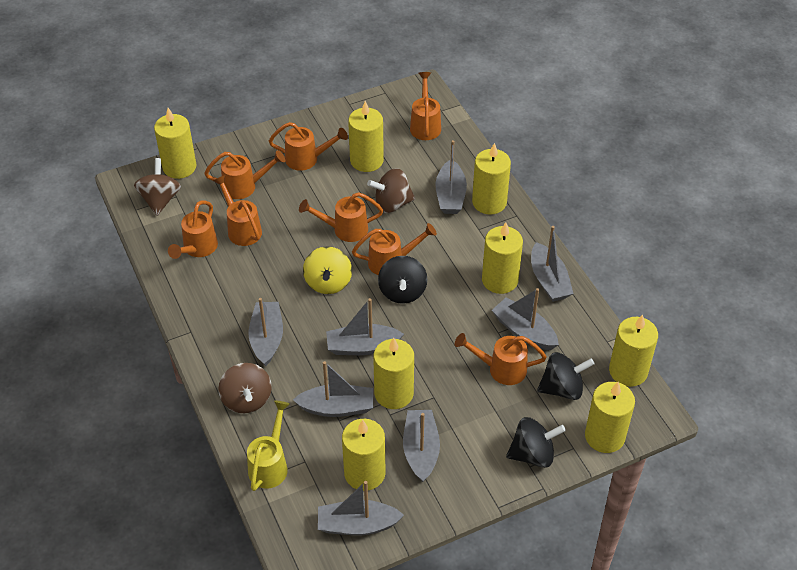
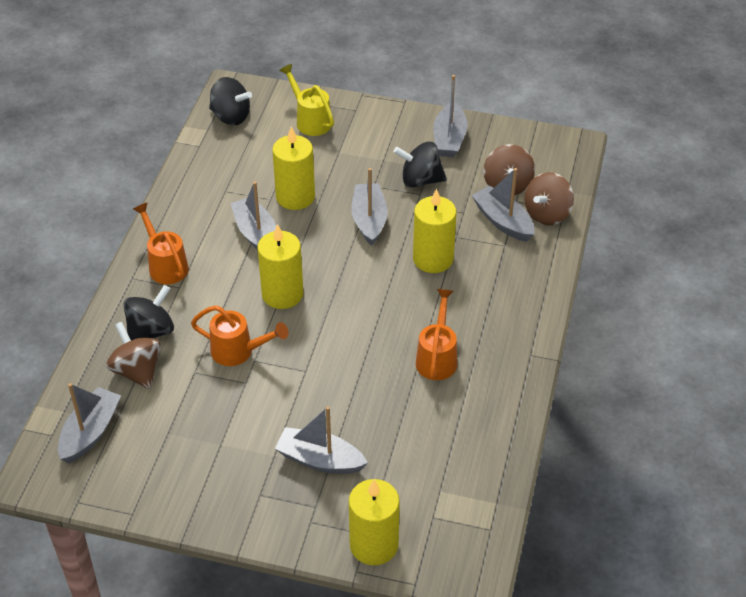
grey boat: [248,298,283,366] [293,361,373,417] [318,481,404,535] [326,298,404,355] [403,410,440,482] [435,140,467,214] [492,288,559,350] [531,226,574,302] = 8 -> [58,383,121,463] [230,181,276,250] [275,406,368,474] [352,168,388,246] [433,75,467,157] [472,168,534,242] = 6
orange watering can: [168,201,218,259] [204,150,285,199] [213,175,262,246] [269,122,348,171] [299,192,383,242] [352,223,437,275] [410,72,441,140] [455,333,547,385] = 8 -> [133,202,189,284] [191,305,288,366] [416,289,457,380] = 3
yellow candle: [154,108,196,179] [342,419,386,491] [348,101,384,172] [373,338,414,409] [472,143,511,215] [482,222,523,294] [585,382,635,453] [609,315,658,387] = 8 -> [257,224,303,309] [272,127,315,210] [349,479,400,565] [413,188,456,273] = 4
yellow spinning top: [303,246,352,294] = 1 -> none = 0

